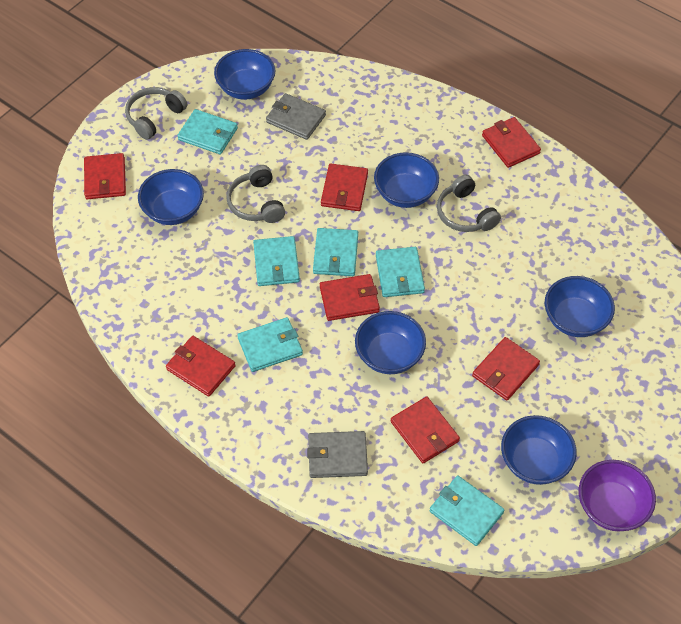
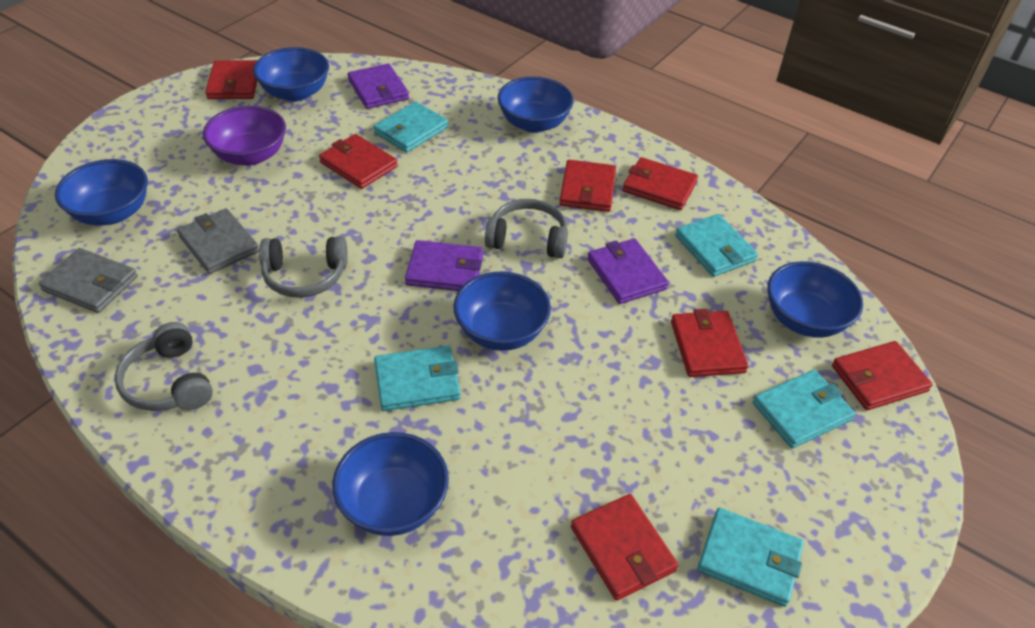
purple wallet: none = 0 -> [348,63,409,109] [405,240,483,291] [587,238,669,304] = 3
turquoise wallet: [177,109,238,154] [237,317,303,372] [253,236,300,286] [313,228,358,276] [376,247,425,297] [429,475,504,546] = 6 -> [373,101,448,153] [374,346,461,411] [675,214,758,277] [697,508,804,607] [753,370,855,448] = 5

